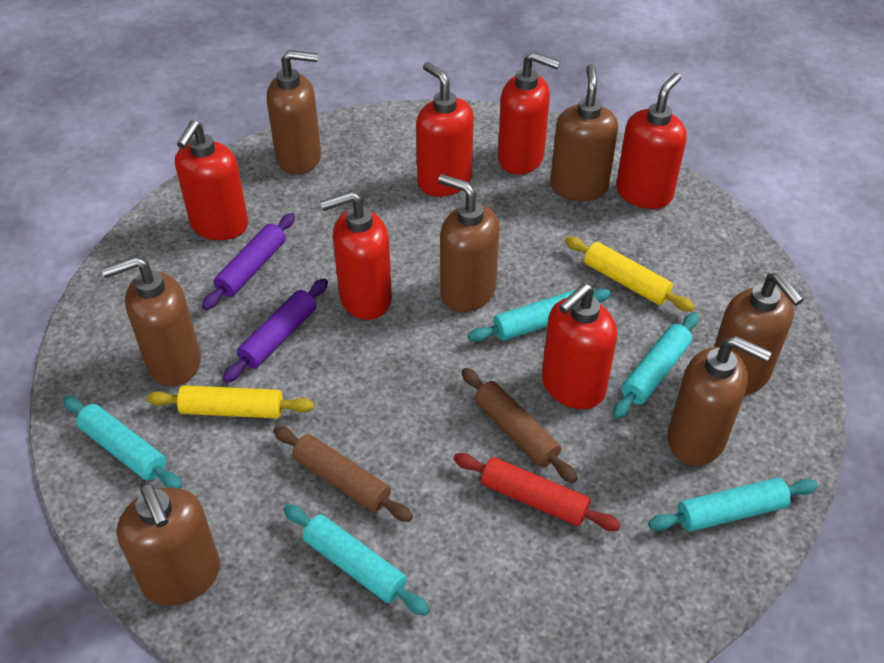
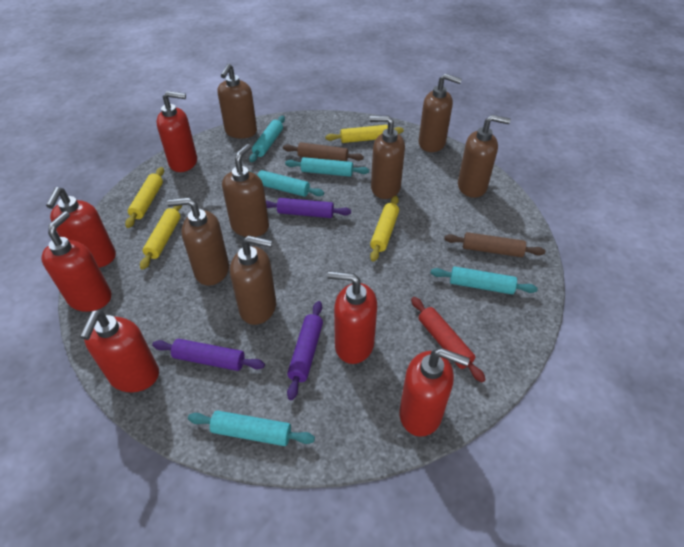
purple rolling pin: [202,213,295,310] [223,278,328,383] = 2 -> [152,339,265,371] [266,198,351,218] [287,301,323,400] = 3
yellow rolling pin: [146,385,314,418] [565,237,695,312] = 2 -> [125,167,164,228] [140,205,182,270] [325,125,404,143] [370,196,399,262] = 4

